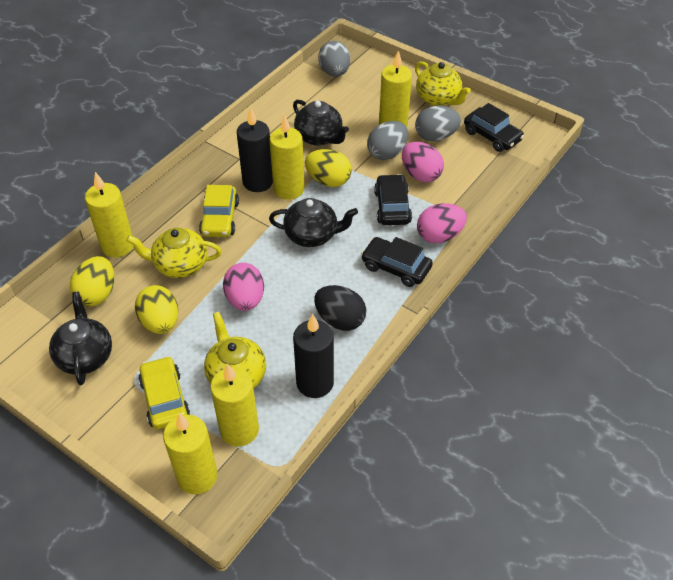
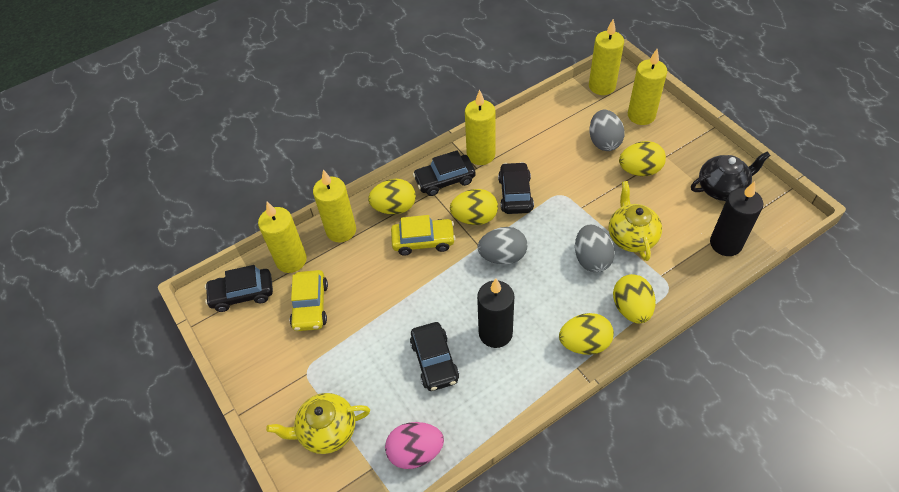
black car: [361,237,433,287] [374,174,412,225] [464,103,524,152] = 3 -> [205,265,273,312] [410,322,459,391] [413,150,476,196] [498,162,534,214] = 4
black egg: [314,285,366,331] = 1 -> none = 0
black teapot: [49,291,112,385] [269,198,358,247] [293,100,349,146] = 3 -> [691,151,771,201] = 1
pink egg: [223,263,264,311] [402,142,444,183] [417,203,467,243] = 3 -> [385,422,444,469] = 1
yellow egg: [70,256,114,307] [135,285,178,334] [305,149,352,187] = 3 -> [368,179,416,215] [450,189,498,225] [559,313,614,355] [613,274,656,324] [619,141,666,176] = 5
yellow teapot: [126,228,221,278] [204,312,266,389] [415,61,471,106] = 3 -> [266,393,370,454] [609,181,662,261] = 2

